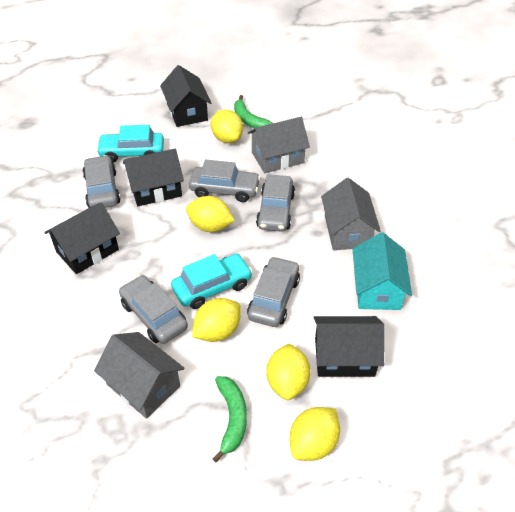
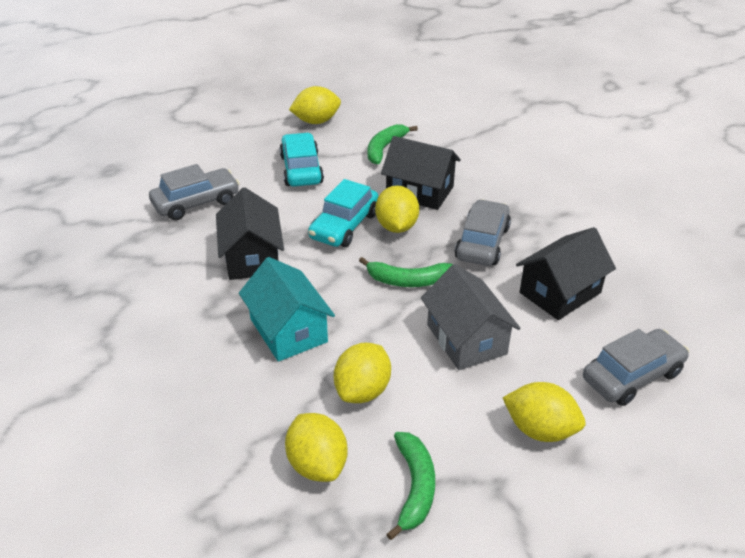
black house: [44,202,120,274] [123,149,184,206] [160,65,211,127] [313,316,385,377] = 4 -> [216,187,284,280] [381,136,461,210] [516,227,616,320] = 3
green banana: [212,376,247,462] [234,95,273,128] = 2 -> [359,257,453,287] [368,124,418,164] [386,432,435,540] = 3
grey car: [82,155,121,208] [119,275,188,344] [189,160,261,202] [247,256,300,327] [256,174,295,232] = 5 -> [149,164,240,220] [455,199,511,266] [583,329,689,406] = 3
grey house: [94,332,184,419] [248,117,310,173] [321,178,381,250] = 3 -> [421,264,521,370] = 1

